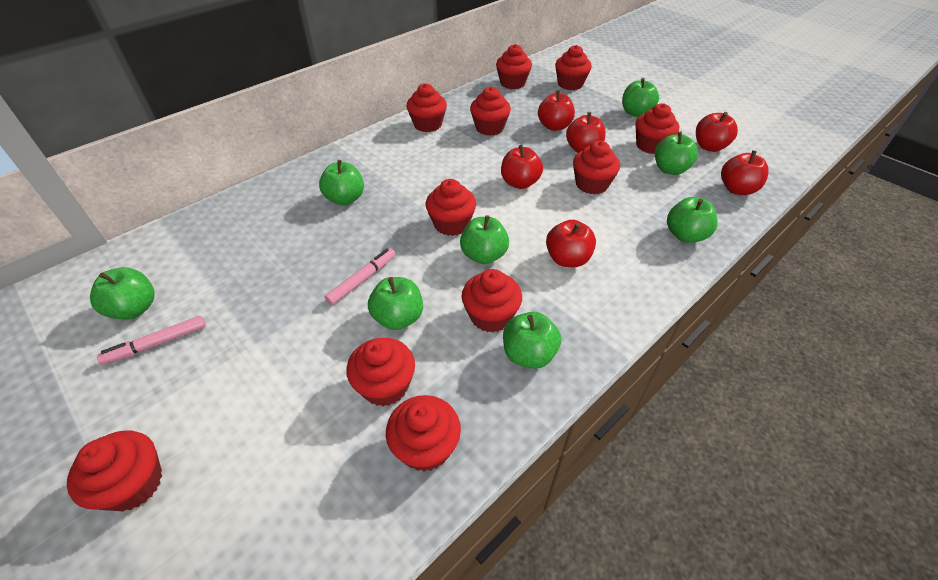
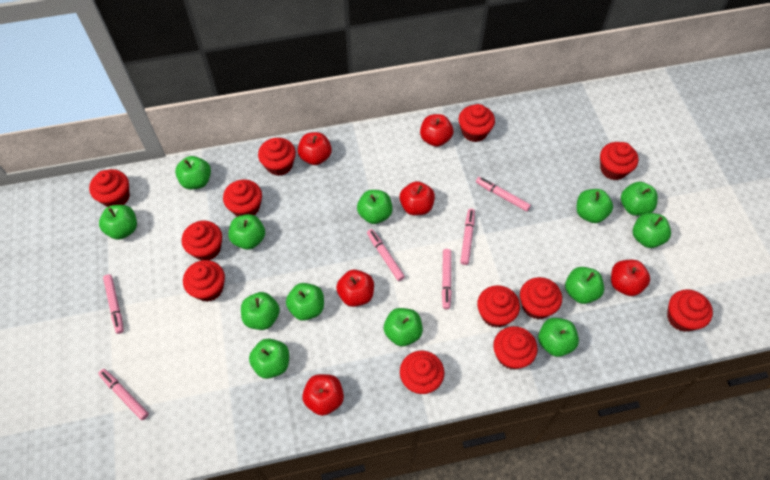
green apple: [90,267,154,320] [319,160,364,205] [368,277,423,330] [460,215,509,264] [503,312,561,369] [622,78,659,117] [655,132,698,175] [667,197,717,243] = 8 -> [99,205,137,240] [175,156,211,189] [228,214,265,250] [241,292,280,330] [249,339,289,379] [286,283,324,321] [357,190,393,224] [384,308,423,346] [538,318,579,357] [565,267,604,304] [577,189,613,223] [621,182,658,216] [633,213,671,248] = 13
pink marker: [97,316,206,365] [325,248,395,305] = 2 -> [98,369,149,420] [103,274,124,334] [367,229,405,281] [442,249,452,309] [460,209,475,265] [476,177,531,211] = 6
red cupcake: [67,430,162,511] [346,338,415,406] [386,395,461,472] [406,83,447,132] [426,179,476,236] [462,269,522,333] [470,87,511,136] [496,44,532,89] [555,45,592,90] [573,141,620,194] [635,103,679,154] = 11 -> [89,169,130,207] [182,221,222,261] [183,260,225,302] [223,179,262,217] [258,138,296,176] [400,350,444,394] [459,104,495,142] [477,285,520,327] [493,326,537,369] [520,277,562,319] [600,142,639,180] [667,289,713,332] = 12

